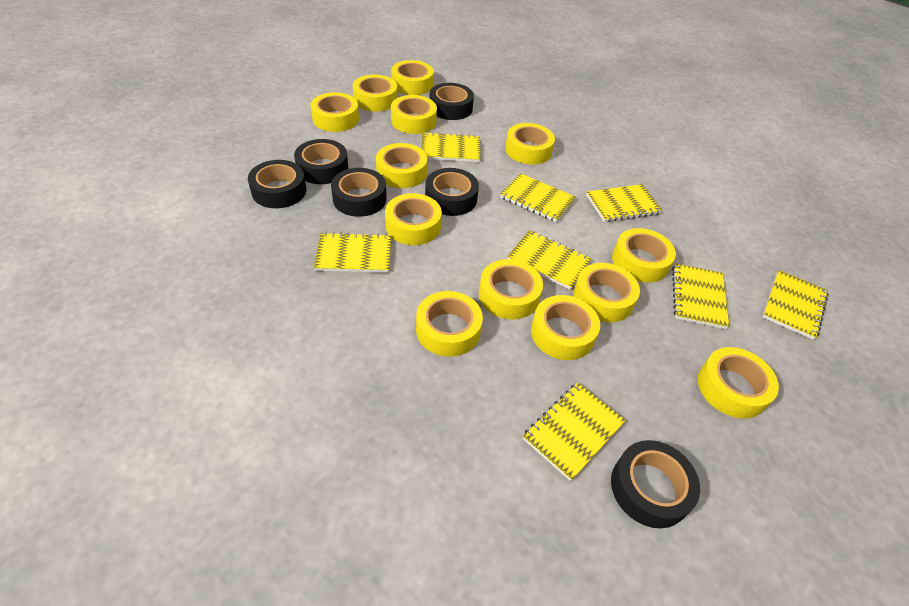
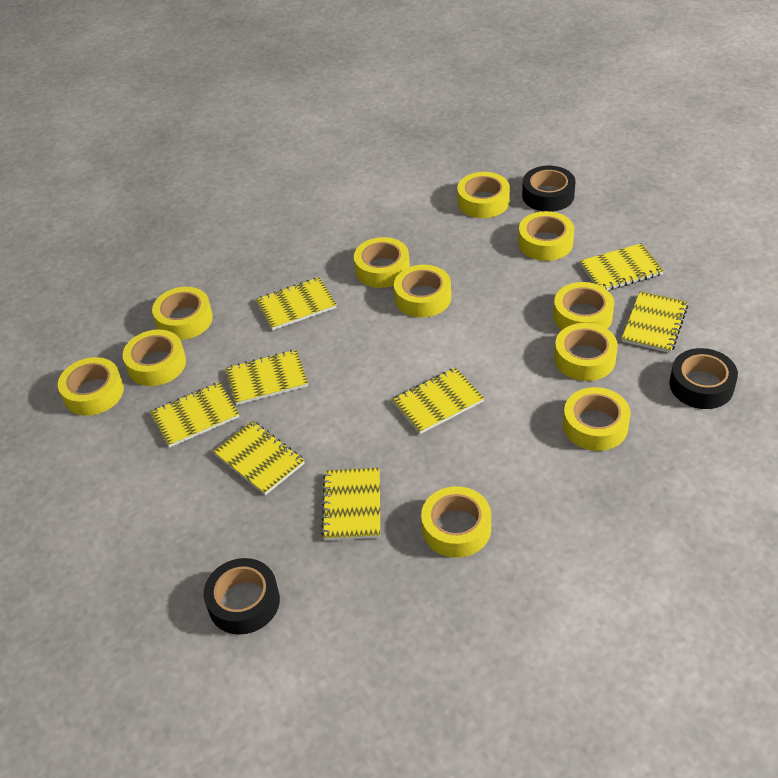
black tape: [248,160,306,208] [294,139,348,184] [331,168,387,217] [425,168,479,216] [429,83,474,120] [611,440,700,528] = 6 -> [204,558,280,635] [522,166,575,212] [669,348,738,409] = 3
yellow tape: [311,92,359,132] [353,75,397,112] [376,143,427,188] [385,193,442,245] [391,60,434,95] [391,95,437,134] [416,291,483,357] [479,259,543,319] [505,123,555,164] [531,295,600,360] [573,263,640,322] [612,228,676,283] [698,347,779,419] = 13 -> [58,357,124,416] [123,330,186,386] [152,287,213,340] [354,237,410,288] [394,265,451,318] [421,486,491,558] [457,172,510,218] [518,211,574,261] [553,282,614,330] [554,323,618,381] [563,387,631,451] = 11

